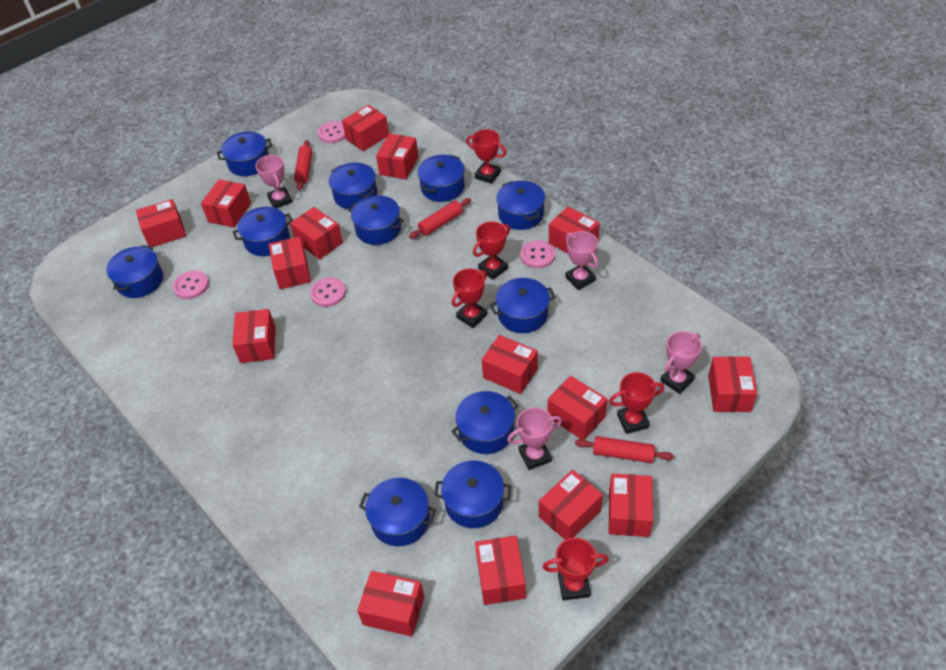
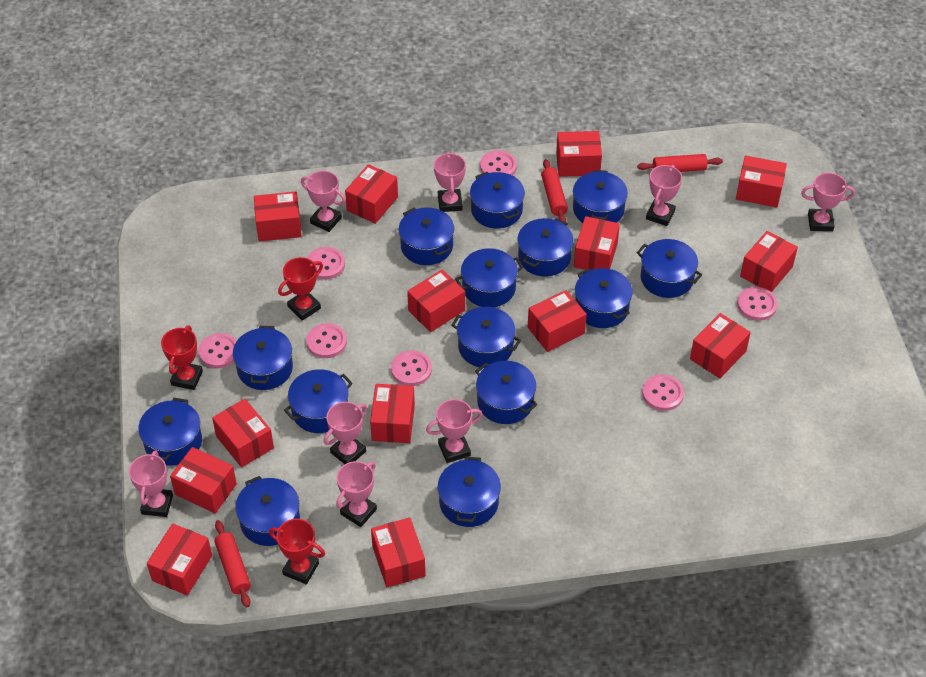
blue pot: [106,245,163,298] [217,131,272,176] [233,207,293,256] [329,162,377,209] [348,195,404,245] [359,478,437,546] [418,155,465,202] [434,460,511,528] [451,391,519,454] [490,278,556,333] [496,181,545,230] = 11 -> [138,398,202,466] [233,326,293,390] [235,476,300,546] [284,369,353,433] [399,207,454,265] [438,456,501,527] [451,307,521,368] [455,248,523,307] [470,172,525,229] [475,361,537,424] [517,218,574,277] [573,170,628,223] [575,268,633,328] [637,239,702,298] = 14
pink button: [173,270,209,299] [310,277,346,307] [318,121,346,143] [520,240,555,269] = 4 -> [198,333,237,368] [306,323,347,358] [307,247,345,280] [391,350,432,386] [480,150,517,176] [642,374,684,411] [737,287,778,321] = 7
pink trophy: [255,155,292,208] [507,407,562,470] [565,231,598,290] [660,331,702,394] = 4 -> [129,450,173,517] [301,171,346,232] [324,402,367,464] [336,461,377,527] [426,399,483,463] [434,152,466,212] [646,165,682,226] [801,173,855,231] = 8
red box: [136,199,186,247] [201,179,251,228] [232,309,276,363] [269,237,311,289] [290,207,343,260] [342,105,389,151] [357,571,424,637] [376,133,418,179] [475,536,526,605] [482,335,538,394] [539,470,603,540] [548,376,607,440] [549,207,600,254] [609,474,653,537] [708,356,757,412] = 15 -> [147,523,212,595] [170,447,237,513] [212,399,274,467] [254,192,302,241] [345,164,398,224] [370,384,415,443] [371,518,426,587] [407,269,465,332] [528,290,587,352] [556,131,602,177] [574,216,620,270] [690,313,751,378] [736,156,787,208] [740,231,798,292] = 14
red trophy: [452,268,487,328] [466,129,507,184] [473,221,510,280] [543,538,608,601] [609,372,664,434] = 5 -> [161,326,203,390] [269,519,325,584] [278,257,323,321] = 3

